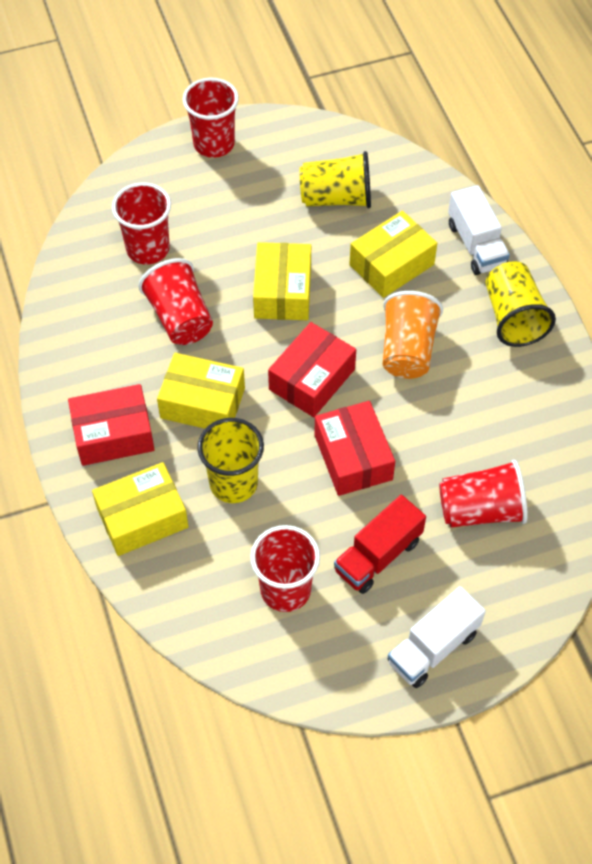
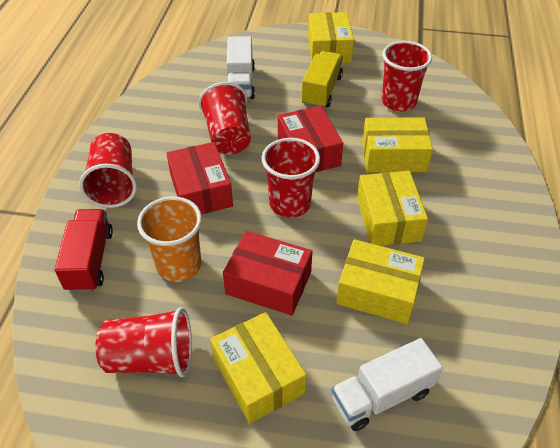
yellow box: [92,462,188,556] [157,353,245,429] [253,242,311,320] [349,211,437,298] = 4 -> [210,312,307,424] [308,12,354,63] [336,239,425,324] [357,171,428,246] [362,118,433,173] = 5
yellow cup: [197,418,264,503] [300,151,371,208] [485,262,556,347] = 3 -> none = 0
yellow truck: none = 0 -> [302,51,343,108] = 1

